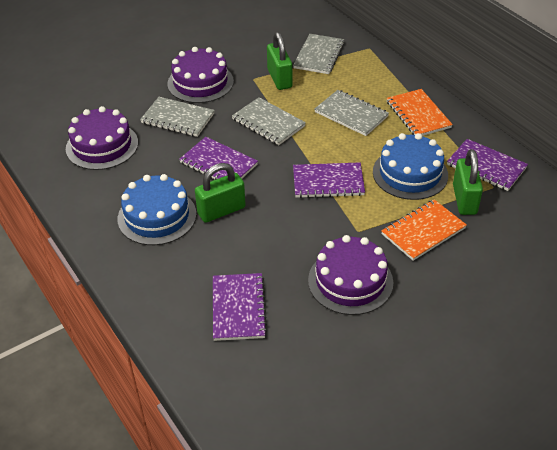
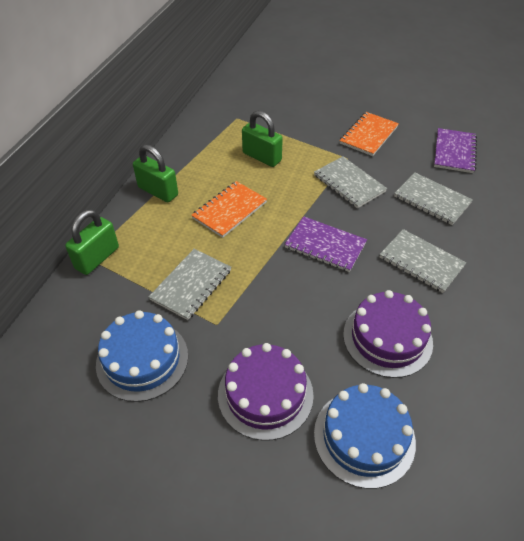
purple cake: [66,106,138,170] [167,47,234,103] [308,235,393,315] = 3 -> [218,343,314,441] [343,290,433,378] = 2
purple notebook: [179,137,258,180] [213,273,267,341] [293,162,365,198] [447,139,528,191] = 4 -> [284,216,367,272] [434,128,477,173] = 2

